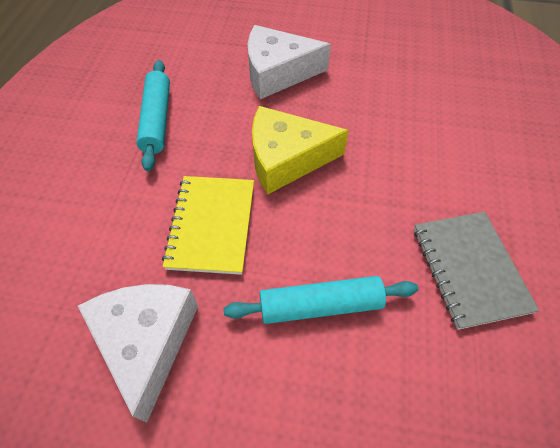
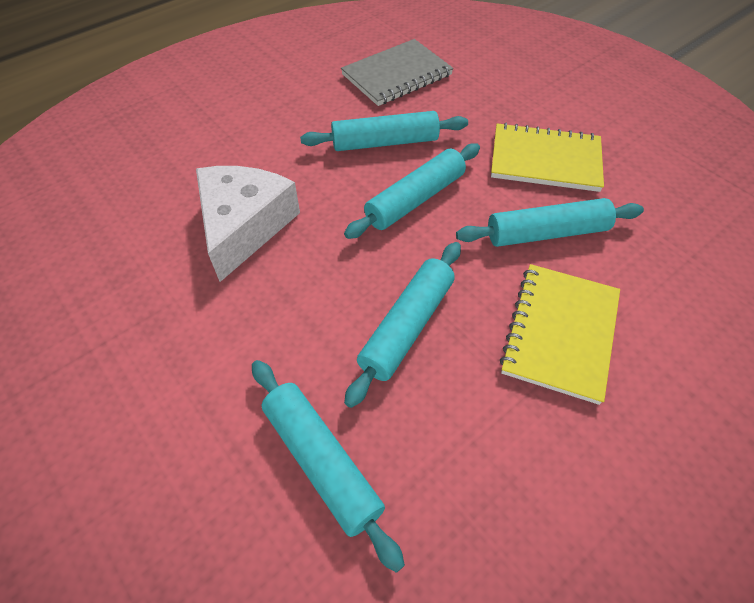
turquoise rolling pin: [136,60,170,171] [223,276,418,324] = 2 -> [252,360,405,573] [300,111,468,151] [344,143,480,239] [344,242,461,408] [456,198,644,247] = 5
white cheese: [78,284,198,423] [248,25,331,99] = 2 -> [196,166,300,282] = 1
yellow cheese: [252,106,349,195] = 1 -> none = 0
yellow notebook: [162,176,254,275] = 1 -> [491,123,604,192] [500,264,620,405] = 2

